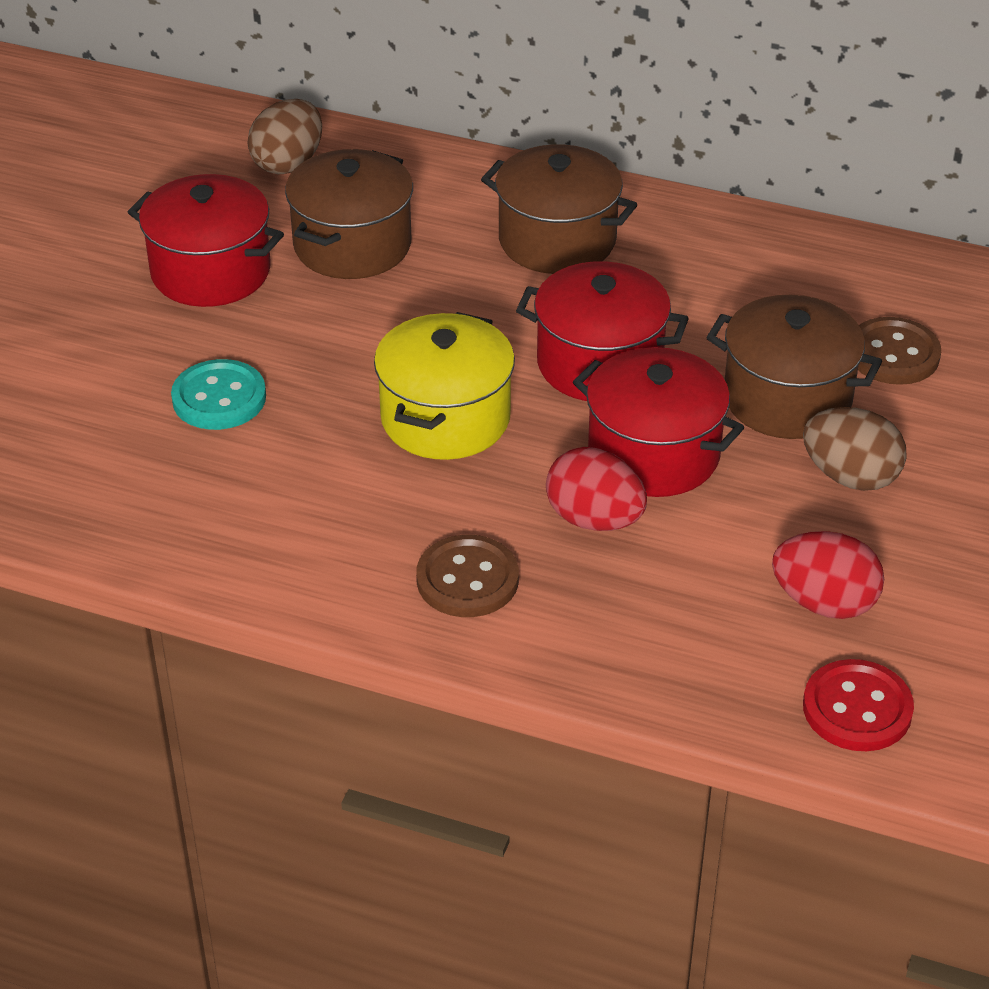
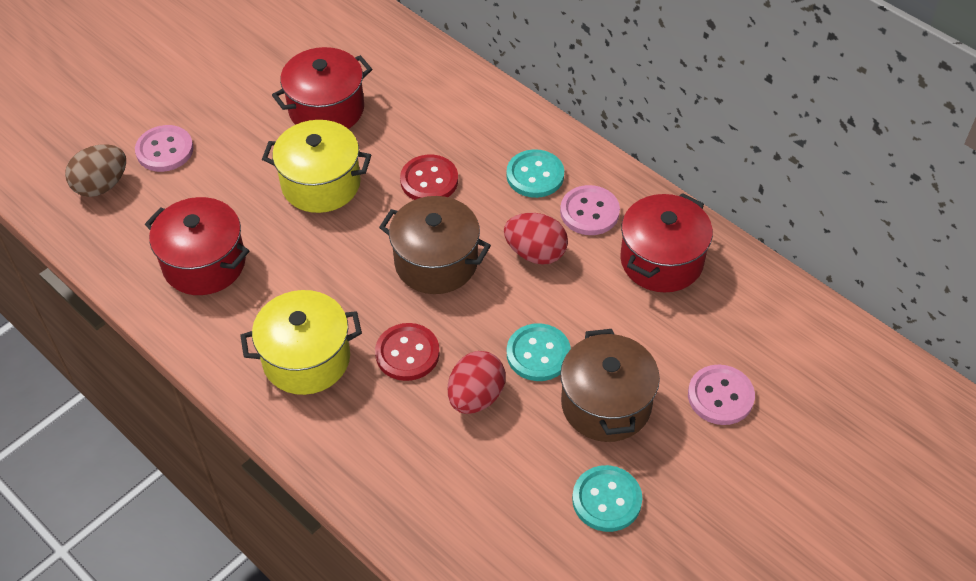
brown button: [416,535,519,617] [858,317,941,385] = 2 -> none = 0
brown egg: [247,99,322,175] [803,407,907,491] = 2 -> [65,144,126,197] = 1
brown pot: [285,149,413,279] [481,144,637,274] [706,295,882,439] = 3 -> [379,196,491,294] [560,329,660,442] = 2
pink button: none = 0 -> [135,125,194,172] [560,185,620,235] [688,365,755,425] = 3
red button: [803,659,914,751] = 1 -> [375,323,440,381] [400,155,458,200] = 2
turquoise button: [171,359,266,430] = 1 -> [506,149,564,198] [507,323,571,381] [572,465,642,532] = 3
yellow pot: [374,312,515,460] = 1 -> [240,290,362,395] [262,120,371,213] = 2

